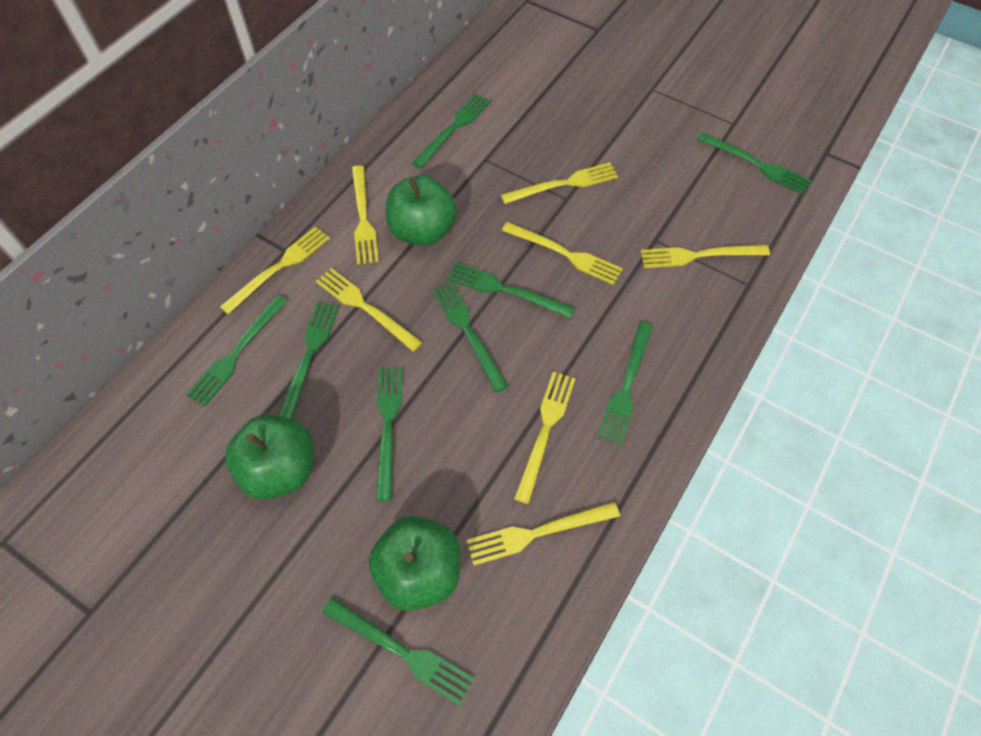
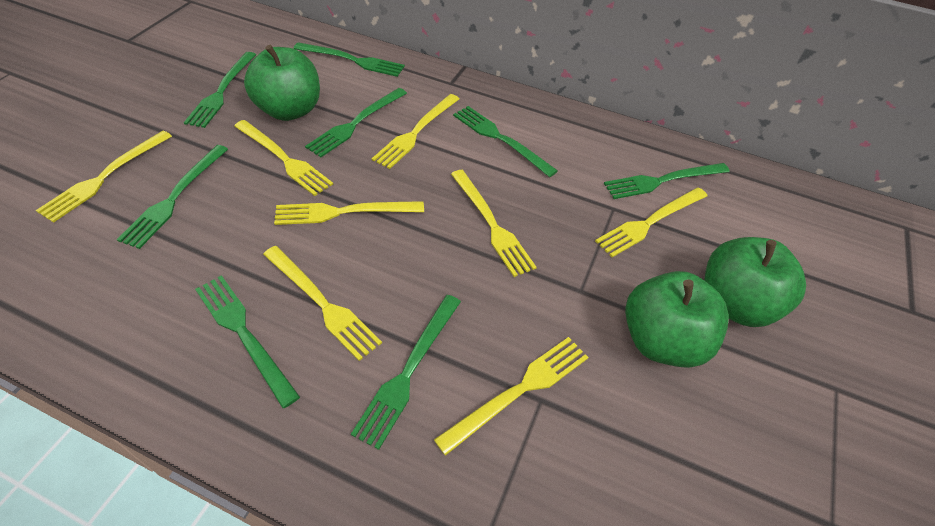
green fork: [186,295,288,407] [279,301,339,419] [322,598,475,705] [376,367,403,501] [412,93,491,169] [432,282,509,393] [447,262,575,318] [598,321,653,445] [697,132,811,195] = 9 -> [117,145,228,249] [184,52,256,128] [195,275,300,408] [293,42,405,77] [305,88,407,157] [351,295,461,450] [453,106,558,177] [604,163,730,199] = 8

